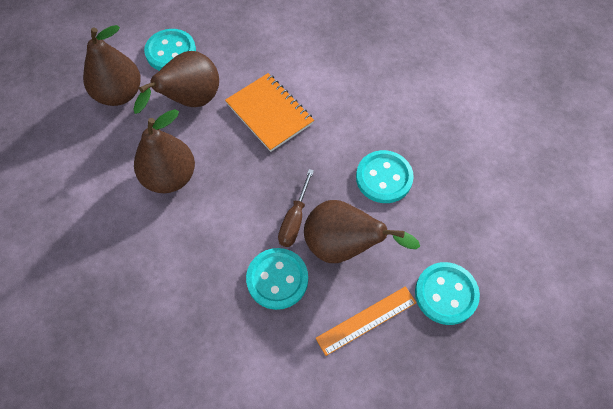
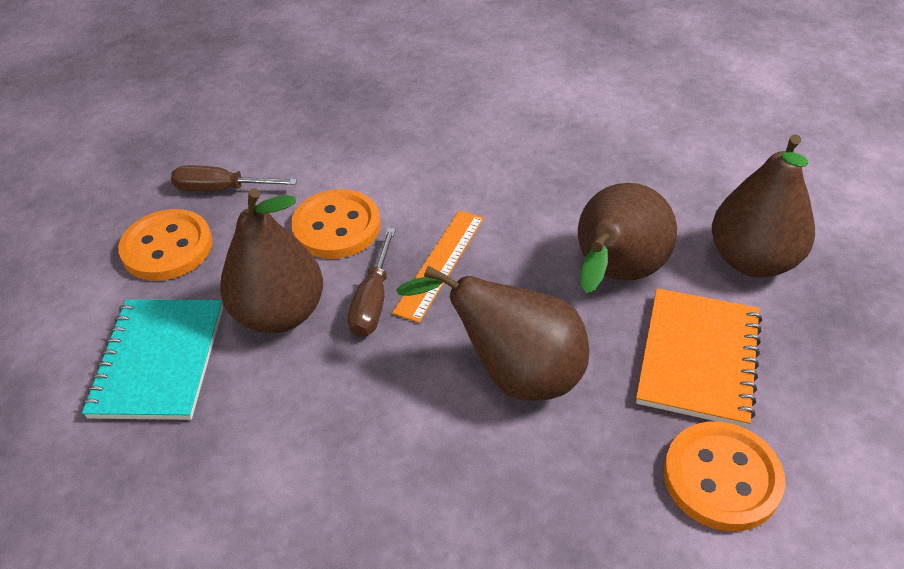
brown screwdriver: [278,169,314,247] = 1 -> [171,165,297,192] [348,228,396,337] = 2
orange button: none = 0 -> [118,209,213,281] [291,189,381,259] [664,422,785,531] = 3
turquoise button: [144,29,196,71] [246,248,308,310] [356,150,414,203] [415,262,480,325] = 4 -> none = 0
turquoise notebook: none = 0 -> [82,299,223,420] = 1

